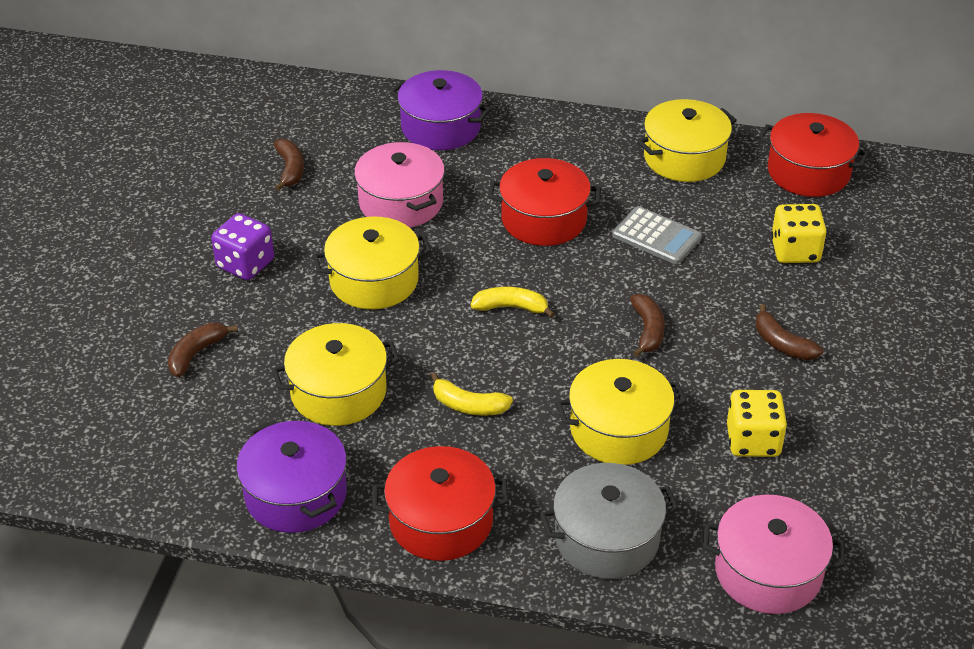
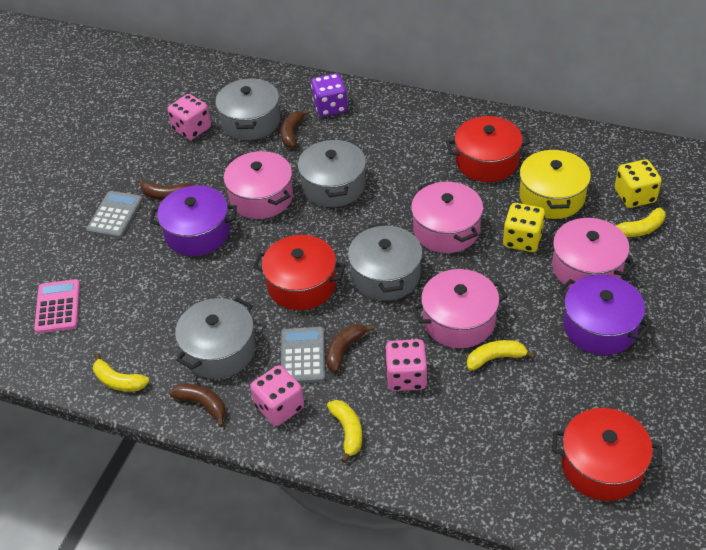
grey calculator: [612,206,702,264] = 1 -> [86,191,143,238] [281,327,325,383] = 2
grey pot: [539,463,679,579] = 1 -> [175,297,255,379] [216,78,280,140] [298,138,366,207] [348,223,423,301] = 4
pink calculator: none = 0 -> [34,279,80,333] = 1
pink dice: none = 0 -> [167,94,211,140] [250,365,304,426] [385,339,427,391] = 3
pink pot: [354,142,445,228] [703,495,845,614] = 2 -> [224,151,293,219] [411,181,483,253] [412,269,508,348] [547,218,636,288] = 4
yellow banana: [431,372,513,416] [471,287,555,318] = 2 -> [93,353,149,392] [327,400,362,463] [467,340,535,371] [616,208,666,237] = 4
yellow pot: [272,323,400,426] [313,217,431,309] [556,359,687,465] [637,99,737,182] = 4 -> [519,148,591,219] = 1

